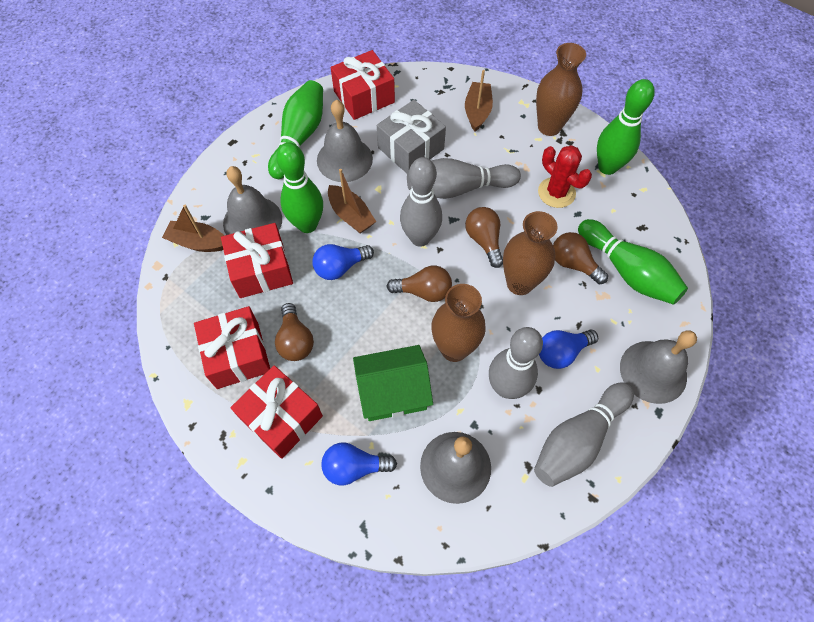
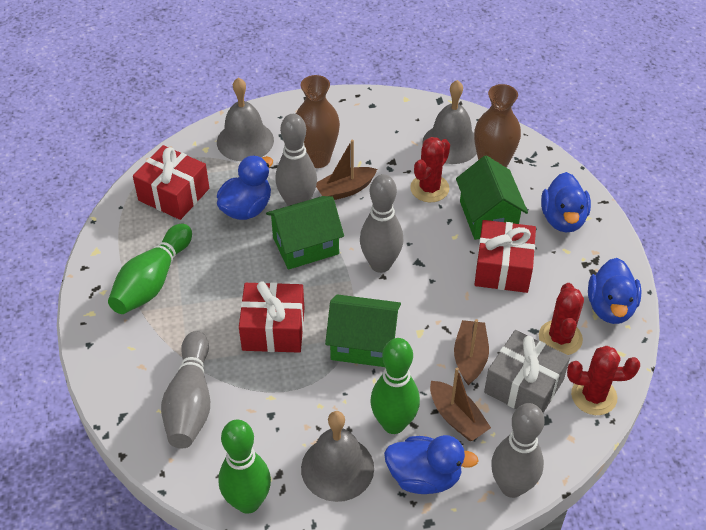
blue duck: none = 0 -> [217,155,273,220] [384,435,479,494] [541,172,591,232] [588,258,641,324] = 4
blue light bulb: [312,244,374,280] [322,442,397,486] [539,330,598,369] = 3 -> none = 0
brown light bulb: [275,303,314,361] [386,266,452,302] [465,207,503,268] [553,232,608,284] = 4 -> none = 0
brown vase: [431,284,486,362] [503,211,558,295] [536,43,586,136] = 3 -> [296,75,340,168] [474,84,521,168] = 2
green bowling pin: [268,80,323,179] [276,142,323,233] [578,219,688,305] [597,79,655,175] = 4 -> [108,223,192,314] [218,420,271,514] [370,338,420,434] = 3
green house: [353,345,433,421] = 1 -> [266,196,344,270] [325,294,401,367] [456,155,528,240] = 3
grey bell: [223,166,282,235] [317,100,373,182] [420,432,491,504] [620,330,697,404] = 4 -> [217,77,274,161] [301,411,374,502] [422,80,477,164] = 3
red cactus: [538,145,592,208] = 1 -> [410,137,450,202] [539,283,584,355] [567,346,640,415] = 3
red gift: [194,306,270,389] [221,223,293,298] [230,365,323,459] [331,50,395,120] = 4 -> [133,145,209,220] [239,282,305,353] [474,220,536,293] = 3

